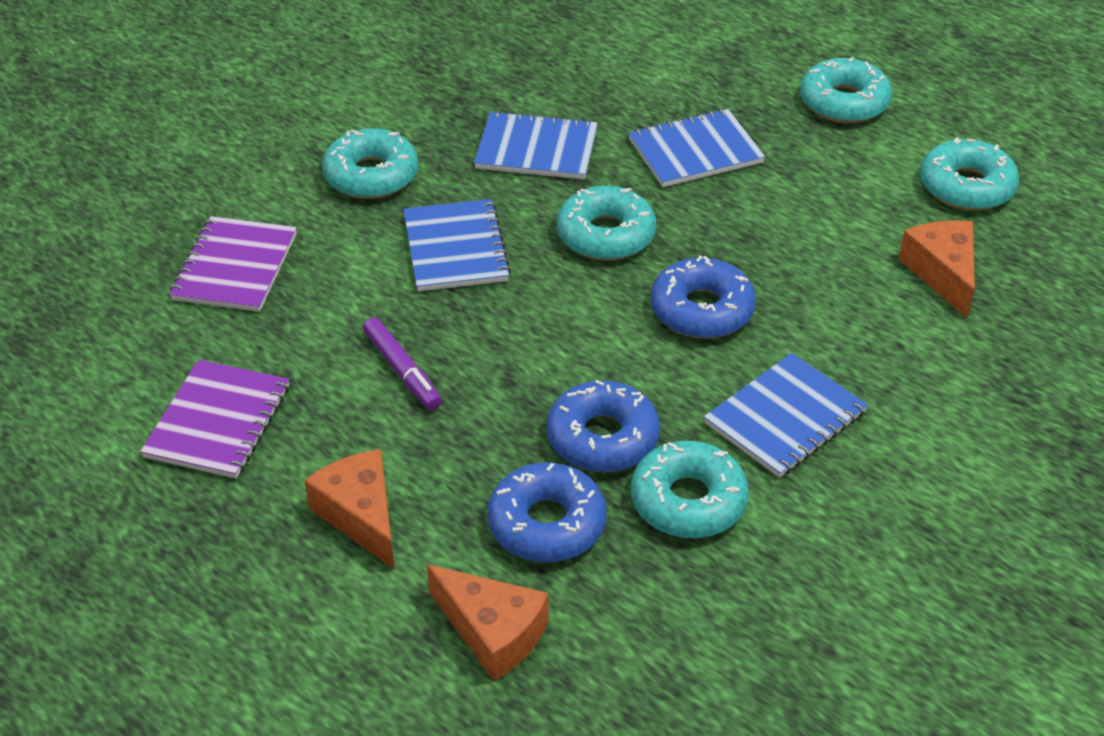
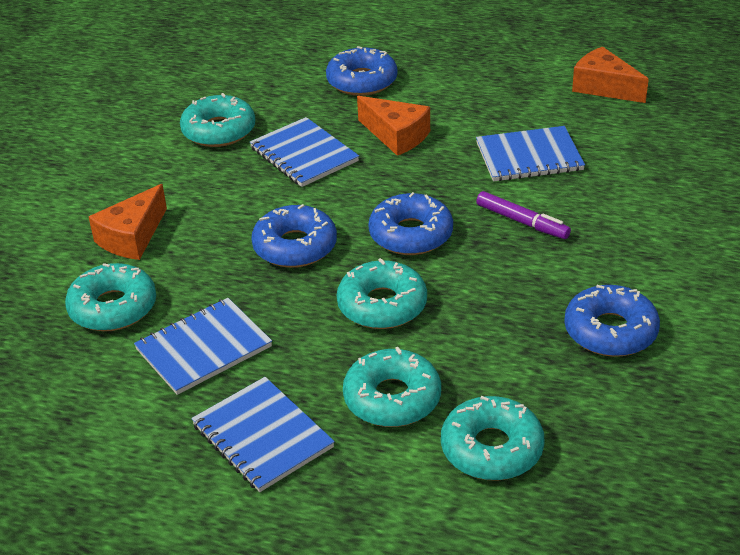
blue donut: [487,462,607,563] [546,380,660,473] [651,256,756,339] = 3 -> [251,204,337,268] [326,46,398,96] [368,192,453,255] [564,285,660,357] = 4
purple notebook: [140,359,289,479] [169,216,297,312] = 2 -> none = 0

